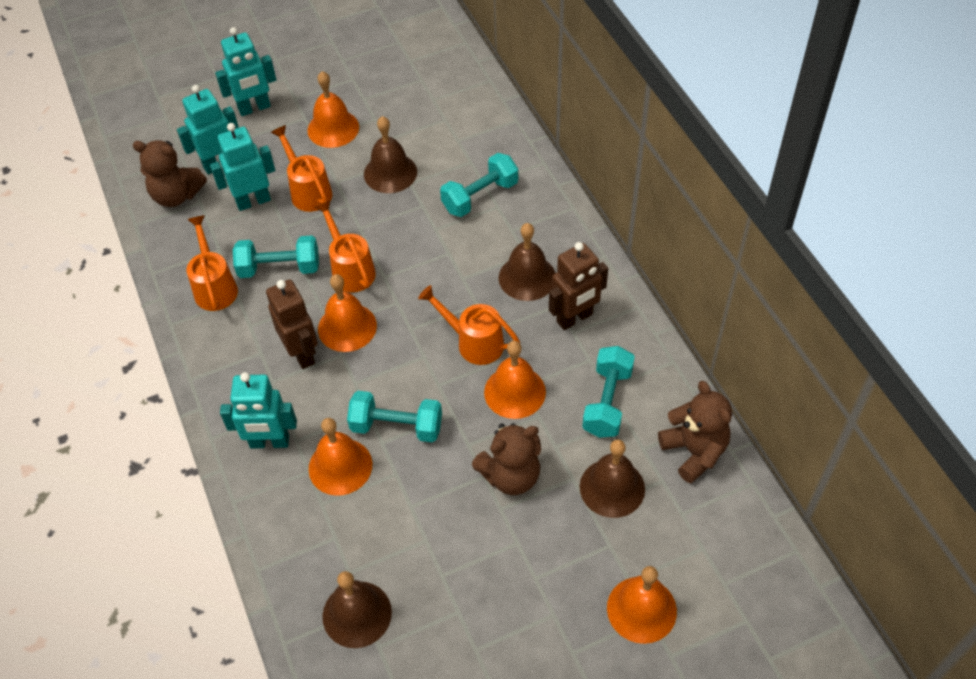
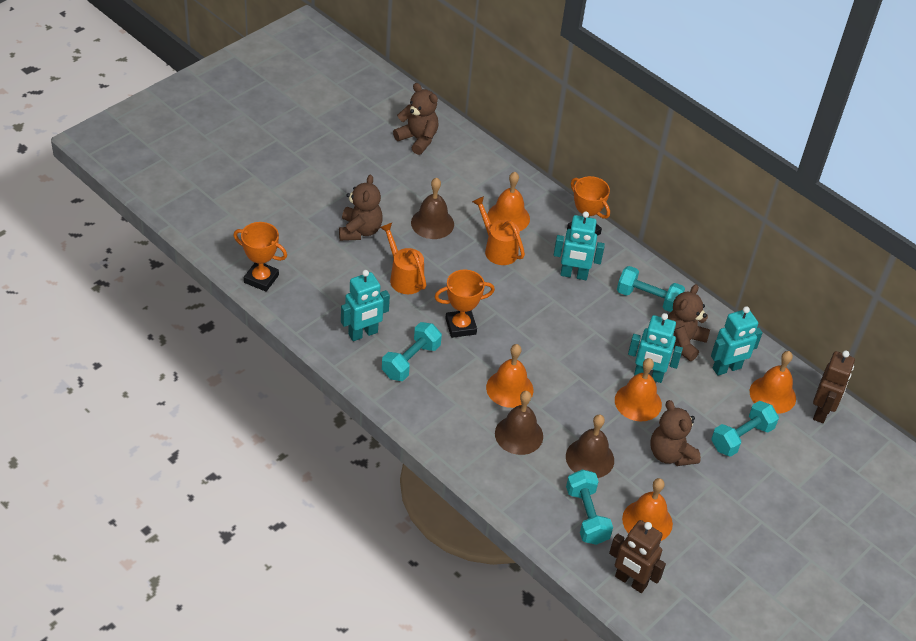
brown bell: [323,571,392,648] [364,116,417,193] [499,223,555,301] [580,439,645,518] = 4 -> [411,177,454,239] [495,391,543,455] [566,414,614,478] = 3
brown teddy bear: [133,140,207,207] [472,423,541,495] [658,381,732,483] = 3 -> [339,175,383,241] [393,83,439,155] [650,400,701,466] [668,284,710,361] = 4
orange trophy: none = 0 -> [233,222,287,292] [435,270,495,338] [567,176,610,236] = 3
orange watering can: [187,215,238,311] [271,125,332,212] [315,200,376,292] [418,285,520,365] = 4 -> [379,223,426,294] [472,196,525,265] = 2

